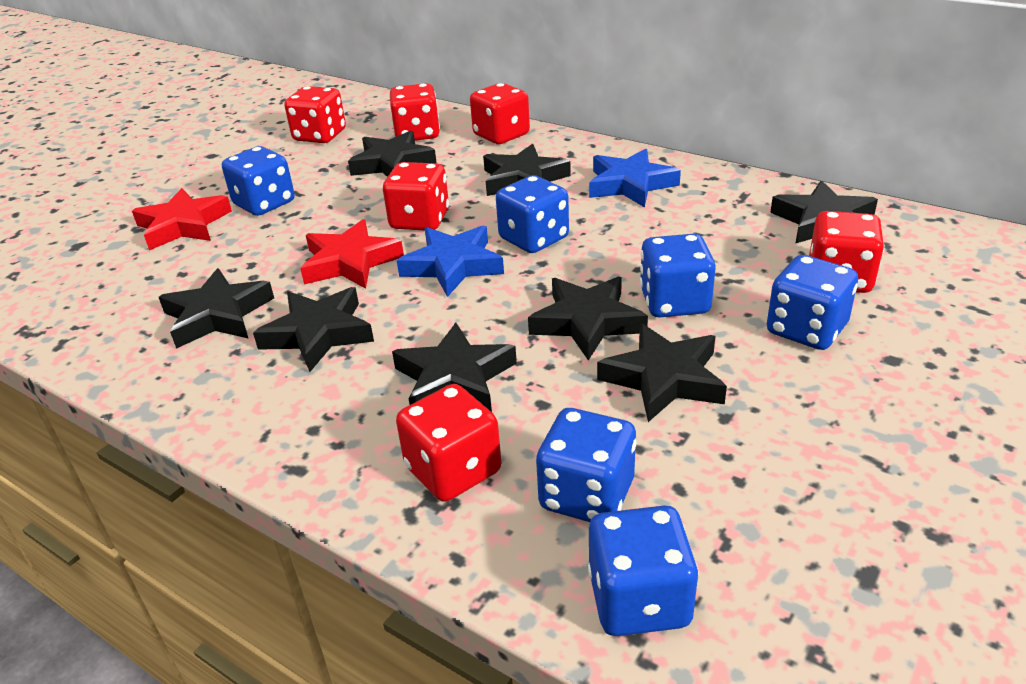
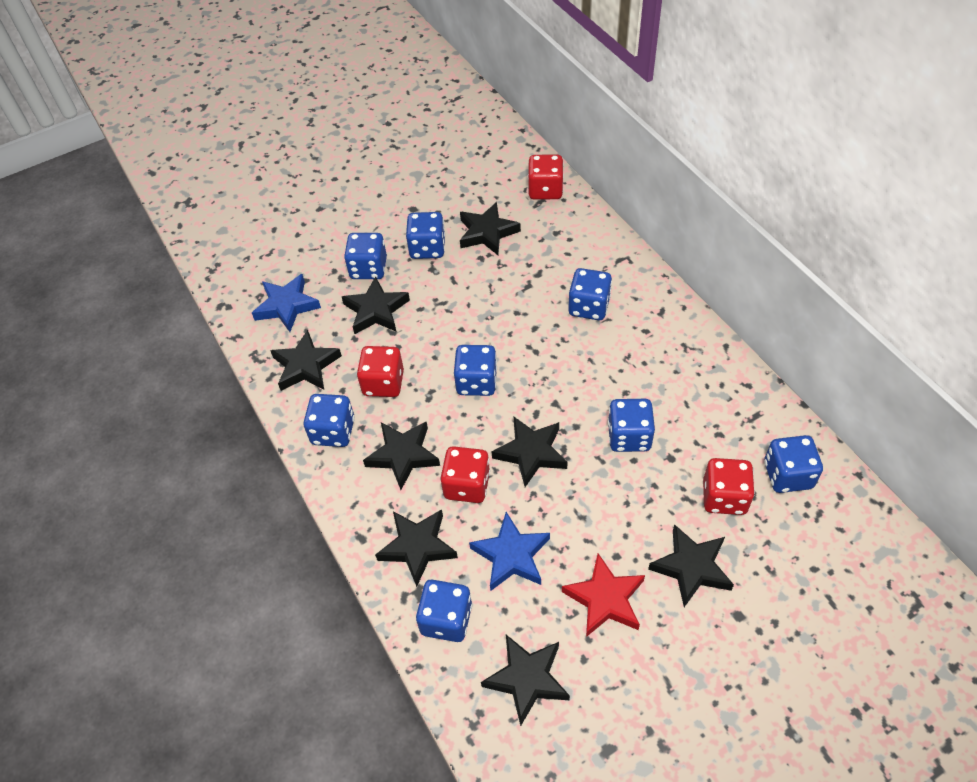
blue dice: [222,146,295,216] [496,175,569,253] [536,408,637,522] [588,505,698,636] [640,234,716,318] [767,255,858,350] = 6 -> [303,394,355,447] [344,233,387,279] [406,212,445,259] [416,580,472,642] [454,345,497,396] [568,268,612,320] [608,399,655,452] [764,435,823,493] = 8
red dice: [284,86,346,143] [383,162,449,231] [390,83,440,141] [396,384,501,502] [470,83,530,144] [809,211,884,293] = 6 -> [357,346,404,397] [440,446,490,503] [528,154,564,199] [703,458,755,515] = 4
red star: [132,188,232,250] [300,219,404,289] = 2 -> [562,553,645,637] = 1

